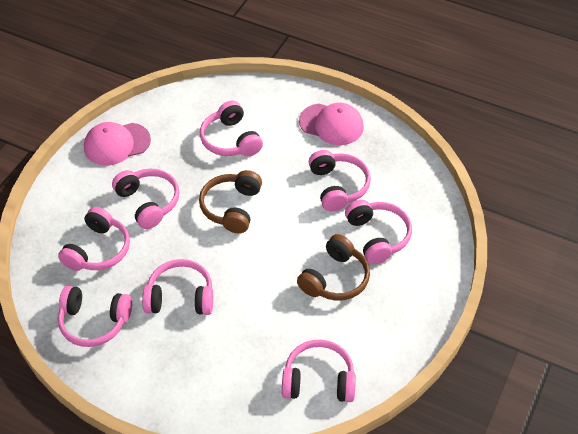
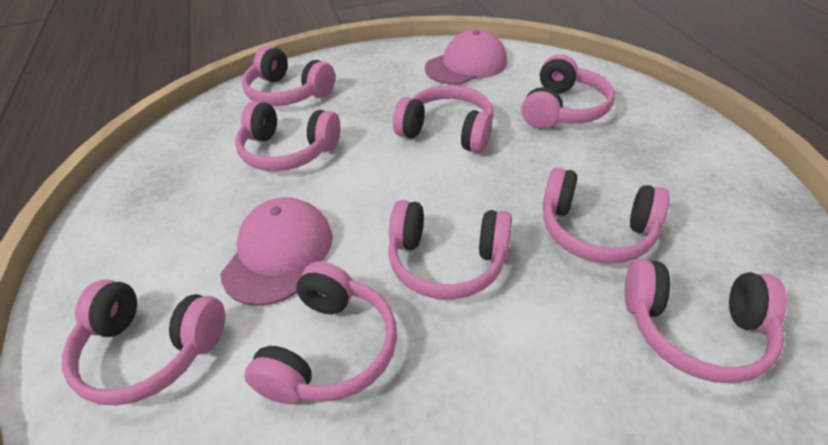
brown headphones: [199,170,262,233] [297,234,370,301] = 2 -> none = 0
pink headphones: [58,207,130,271] [58,286,132,347] [112,169,180,229] [142,259,213,315] [200,101,263,157] [282,340,356,402] [309,150,371,212] [345,200,412,264] = 8 -> [62,280,225,406] [235,101,340,171] [242,46,335,106] [244,261,397,404] [388,200,512,300] [393,85,494,153] [521,54,615,129] [543,167,670,264] [624,259,787,383] = 9

